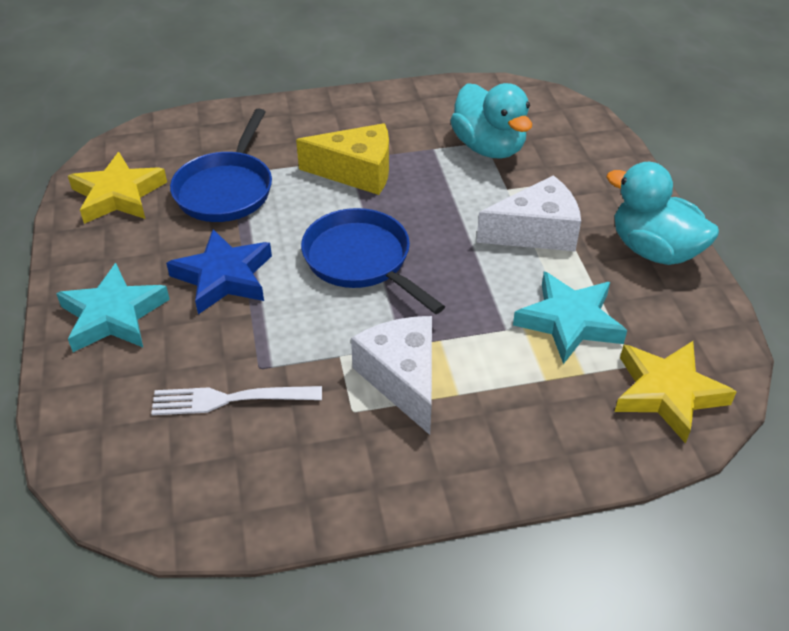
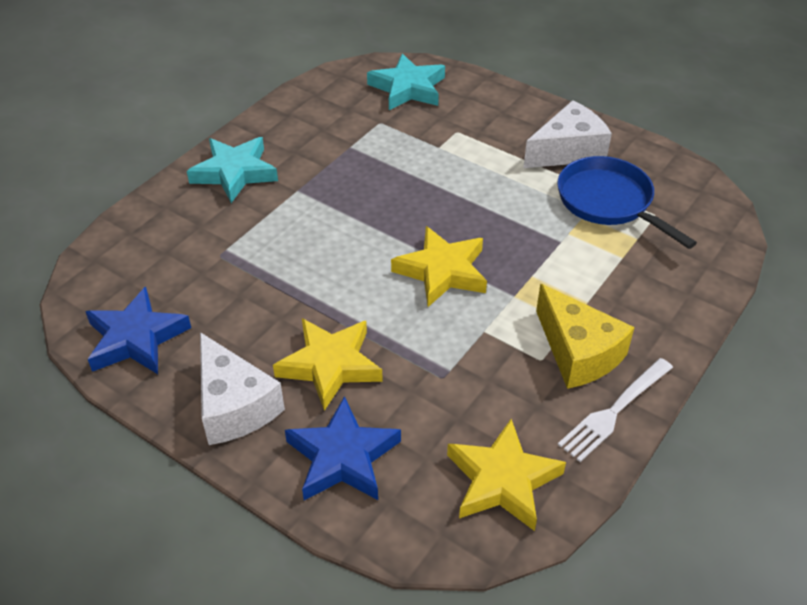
blue pan: [170,108,272,222] [301,208,445,314] = 2 -> [557,156,697,249] = 1
blue star: [166,229,272,314] = 1 -> [85,286,191,374] [285,396,401,500] = 2
turquoise duck: [450,83,532,159] [606,162,719,265] = 2 -> none = 0
yellow star: [68,152,167,224] [615,341,737,444] = 2 -> [273,318,383,411] [391,226,487,307] [447,419,566,531] = 3

